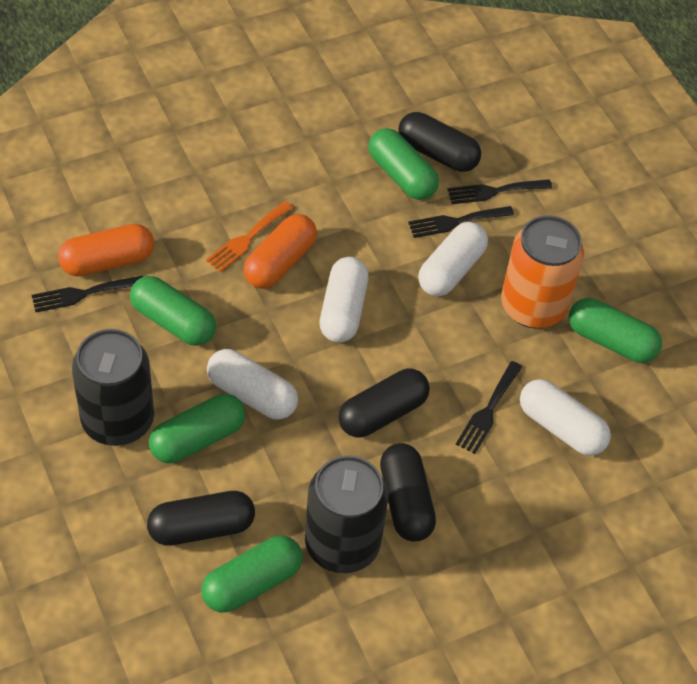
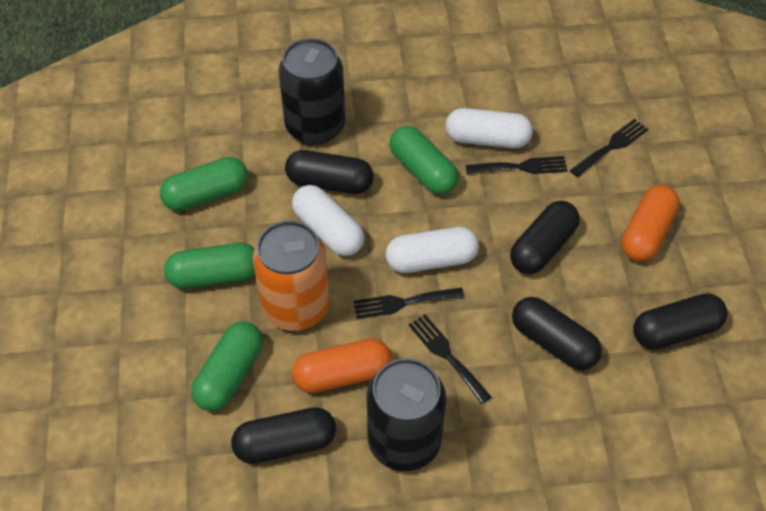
black capsule: [147,491,255,546] [338,369,430,438] [380,443,436,542] [398,112,481,172] = 4 -> [231,407,336,464] [285,150,374,194] [510,201,580,274] [512,297,602,370] [633,293,728,349] = 5
green capsule: [130,276,216,346] [149,394,245,463] [201,535,303,612] [368,128,439,200] [569,298,662,363] = 5 -> [160,157,248,211] [164,243,255,289] [191,321,263,411] [389,126,459,195] = 4
orange fork: [206,201,293,272] = 1 -> none = 0
white capsule: [207,349,298,420] [320,257,369,343] [418,222,488,296] [520,379,611,456] = 4 -> [292,185,364,256] [386,227,479,273] [446,108,533,148] = 3

